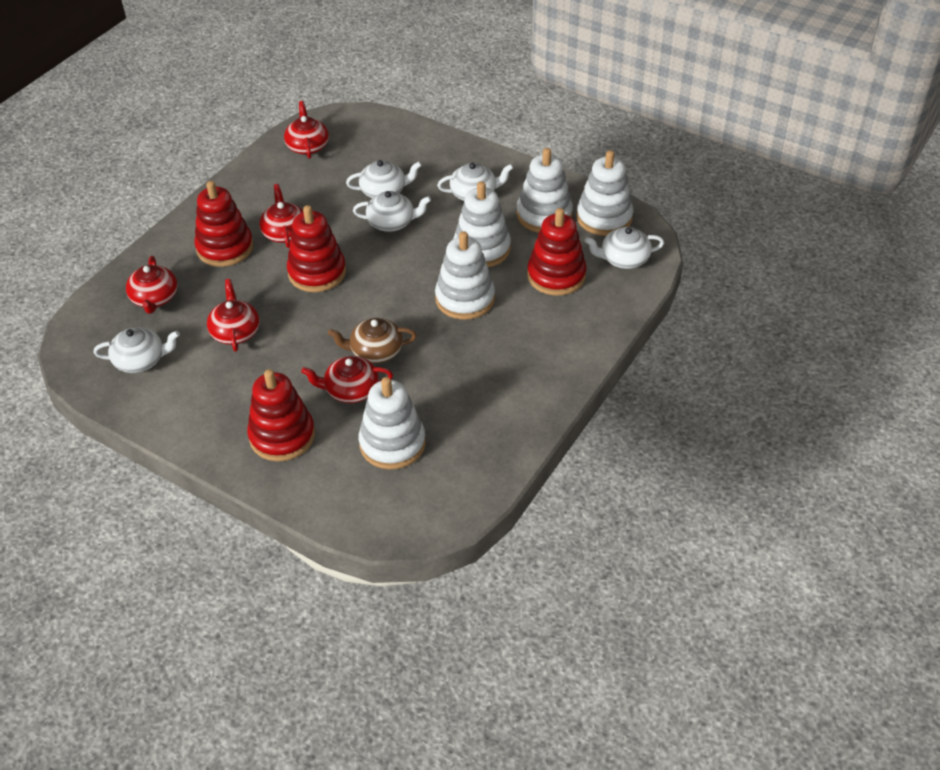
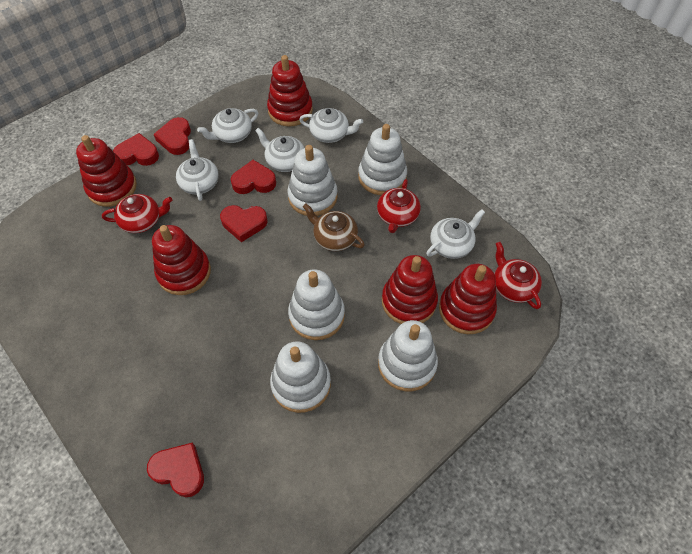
red heart: none = 0 -> [113,133,159,166] [147,443,204,497] [153,117,191,155] [220,205,268,242] [231,160,276,194] = 5
red stacking toy: [194,181,254,267] [247,369,315,462] [287,205,346,292] [527,208,587,296] = 4 -> [76,135,137,207] [152,225,211,295] [267,55,313,127] [382,255,438,324] [439,264,497,334] = 5
red teapot: [126,256,177,314] [207,279,260,352] [259,184,303,248] [284,101,329,159] [301,356,393,403] = 5 -> [102,194,172,233] [377,179,421,233] [494,242,542,309] = 3

